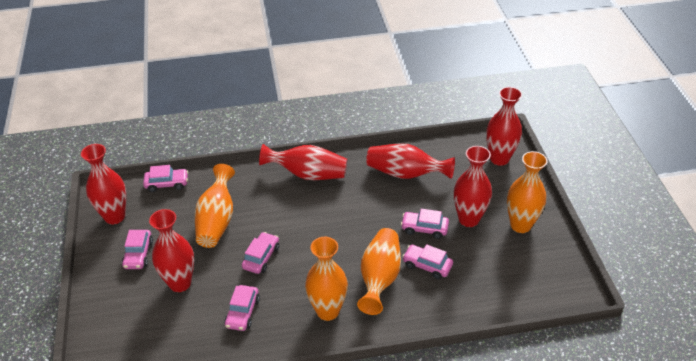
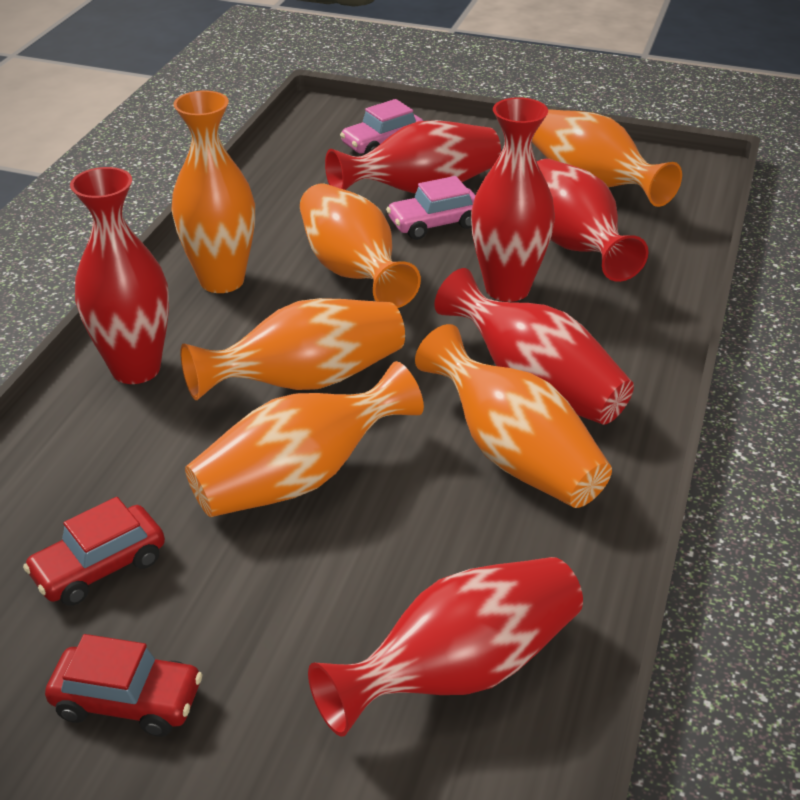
orange vase: [195,164,235,248] [305,237,348,321] [357,228,401,315] [507,151,548,233] = 4 -> [171,90,255,293] [180,298,405,400] [185,361,424,517] [300,184,421,308] [415,324,612,508] [532,109,682,207] = 6
pink car: [122,230,153,269] [143,165,188,192] [224,285,260,331] [242,232,279,274] [401,209,449,239] [402,244,453,279] = 6 -> [340,99,423,155] [386,176,475,240] = 2
red car: none = 0 -> [23,497,165,606] [45,634,203,737] = 2

